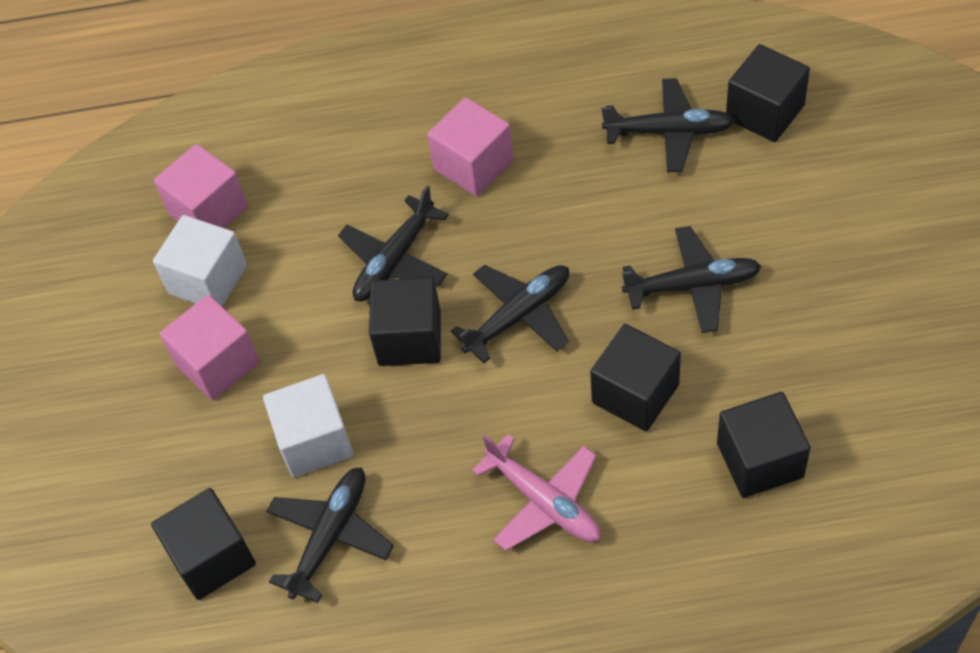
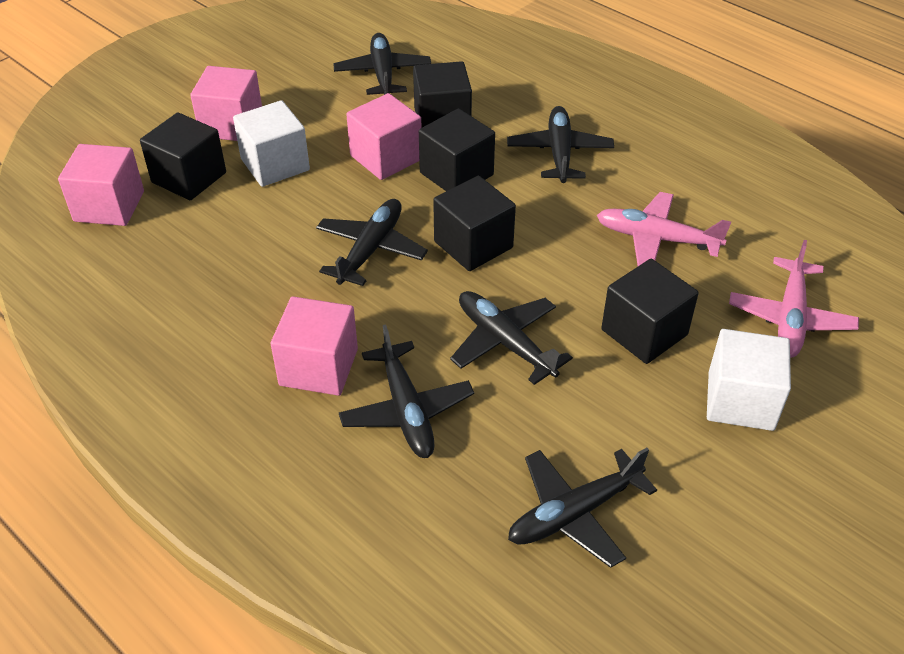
black plane: [266,467,394,603] [338,185,449,302] [451,265,569,363] [601,78,735,172] [622,226,762,333] = 5 -> [316,199,428,286] [333,33,431,95] [339,324,474,458] [450,291,573,385] [507,106,614,183] [508,448,657,568] = 6
pink cube: [154,144,248,228] [160,295,260,400] [427,97,513,196] = 3 -> [58,144,144,226] [190,66,262,141] [271,296,358,396] [346,93,422,180] = 4
pink plane: [472,434,601,551] = 1 -> [597,192,731,266] [729,240,859,358] = 2

